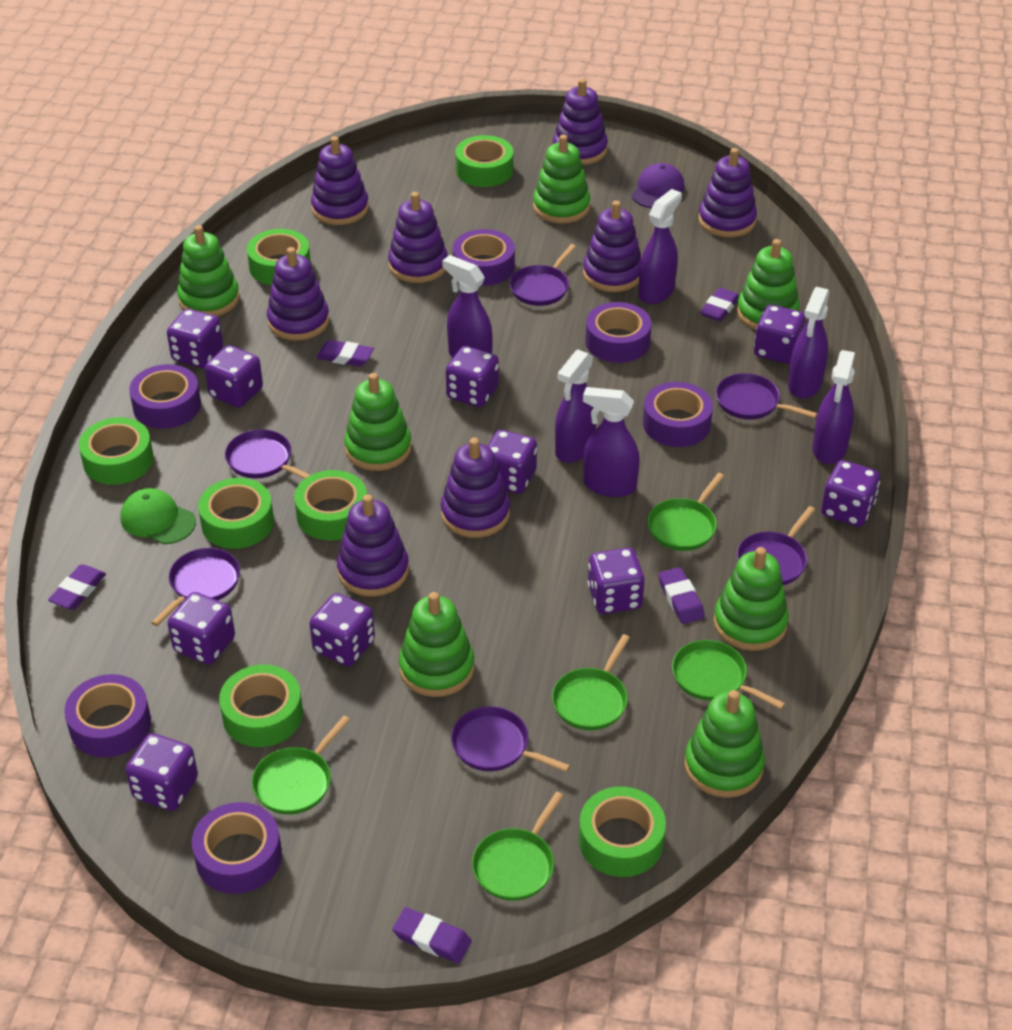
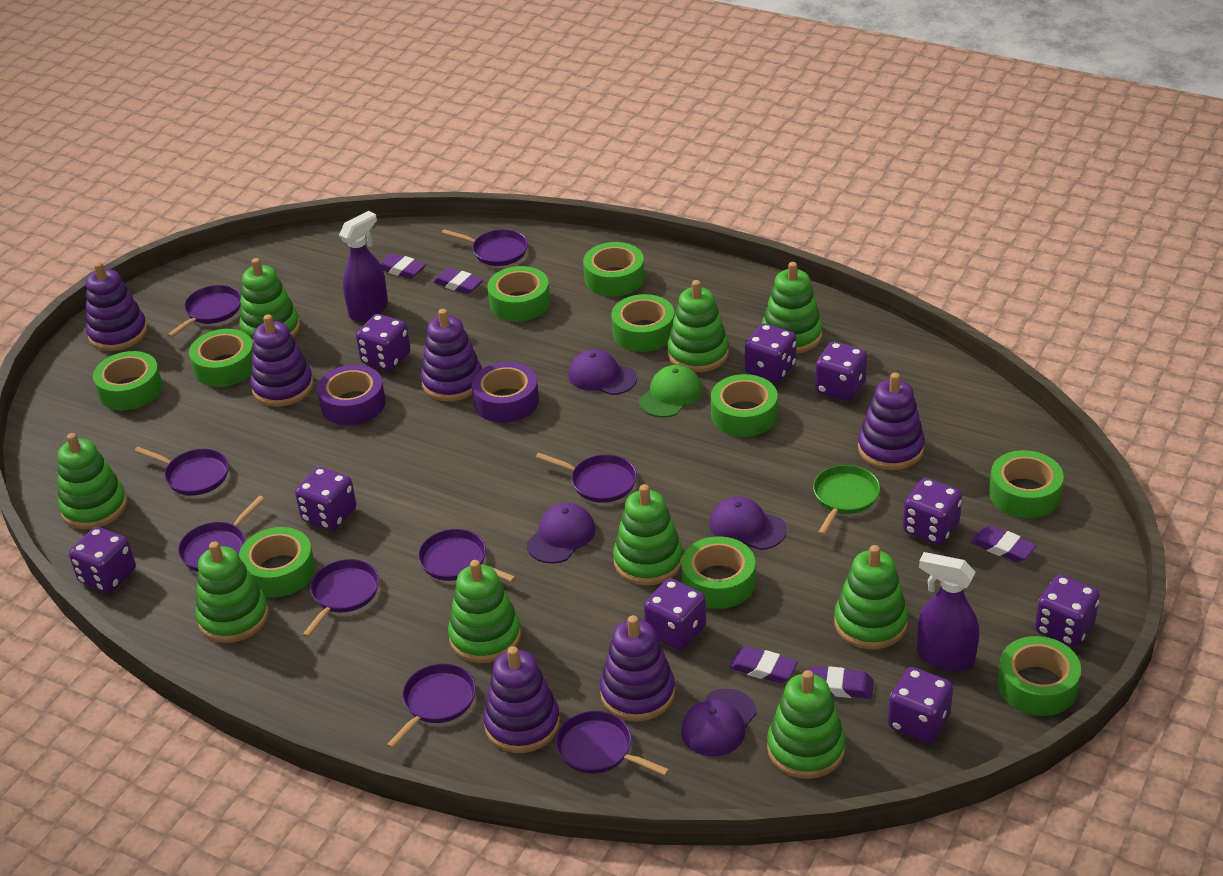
green pan: [252,715,350,815] [472,792,563,901] [552,634,630,730] [648,473,724,551] [672,640,785,709] = 5 -> [813,465,880,536] = 1
green stacking toy: [177,225,240,317] [344,373,412,471] [399,592,474,697] [533,135,590,224] [684,690,765,798] [714,547,789,651] [737,239,800,330] = 7 -> [57,433,127,529] [195,541,269,643] [239,258,300,343] [448,560,521,663] [613,484,683,585] [667,280,729,373] [762,262,823,354] [767,670,846,779] [834,545,908,649] = 9
green tape: [79,417,153,485] [198,478,274,549] [219,664,303,747] [247,229,311,285] [294,470,367,541] [455,135,513,187] [579,786,666,877] = 7 -> [93,351,162,410] [189,329,253,387] [239,527,315,597] [487,266,550,322] [583,242,645,296] [611,294,674,352] [681,536,755,609] [711,374,778,437] [989,450,1064,518] [998,636,1081,716] = 10
purple cap: [632,163,684,208] = 1 -> [527,503,595,563] [568,349,637,395] [681,689,757,757] [709,496,787,550] = 4
purple dice: [125,733,198,811] [167,309,223,368] [168,592,235,665] [205,345,263,408] [310,593,375,666] [446,346,499,407] [488,430,537,494] [588,548,645,614] [754,305,805,364] [821,460,880,527] = 10 -> [69,527,136,593] [295,467,356,531] [356,314,411,371] [644,578,706,650] [745,323,797,383] [815,342,867,401] [888,667,953,743] [903,478,962,545] [1035,575,1100,647] = 9
purple pan: [151,548,240,626] [225,429,310,479] [451,707,570,772] [509,244,576,306] [716,373,818,420] [737,506,815,585] = 6 -> [134,447,229,496] [167,285,241,338] [178,496,265,572] [302,559,379,638] [386,664,476,749] [418,529,516,582] [442,229,528,266] [536,453,637,503] [556,711,670,776] = 9
purple spray bottle: [442,255,493,358] [555,350,596,463] [583,387,640,497] [639,189,682,304] [788,287,830,399] [813,350,855,464] = 6 -> [339,211,388,322] [917,552,979,672] = 2
purple stacking toy: [267,247,329,341] [311,136,369,225] [337,494,409,597] [388,192,448,283] [441,438,510,538] [553,79,608,165] [583,201,641,292] [698,148,757,237] = 8 -> [86,262,147,351] [250,314,314,407] [420,309,482,401] [483,646,560,753] [600,615,675,722] [858,373,925,470] = 6
purple tape: [64,674,151,758] [129,364,201,429] [192,802,282,894] [453,229,515,286] [585,302,651,363] [643,382,713,447] = 6 -> [317,365,386,425] [472,362,539,423] = 2

